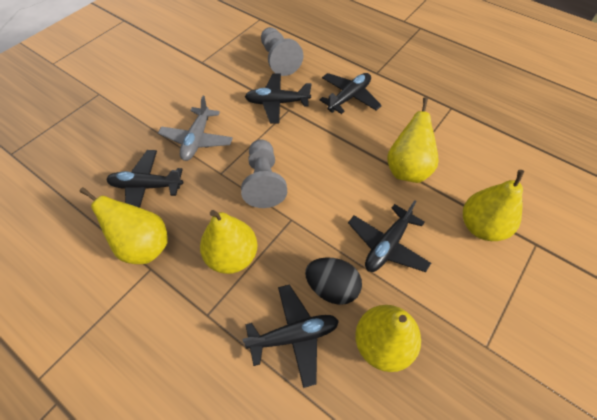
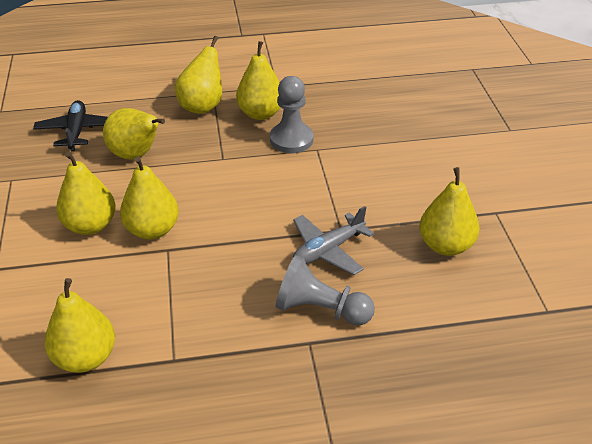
black egg: [305,257,362,305] = 1 -> none = 0
black plane: [106,150,183,208] [242,284,339,388] [245,74,312,124] [320,73,382,114] [348,200,431,272] = 5 -> [33,100,107,152] = 1
yellow pear: [80,187,168,264] [200,210,258,274] [355,305,421,372] [387,97,439,183] [463,170,524,241] = 5 -> [45,278,115,373] [56,152,116,235] [103,108,165,160] [120,157,179,240] [175,36,222,114] [236,41,281,120] [419,167,480,256] = 7

